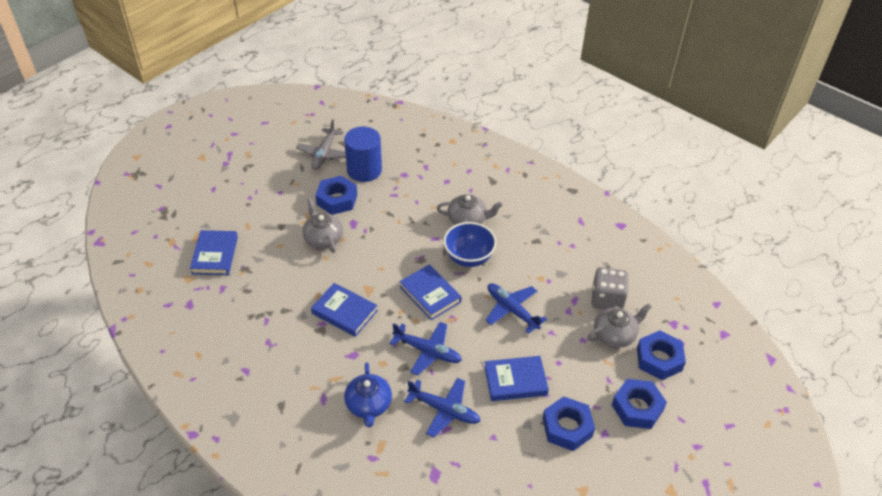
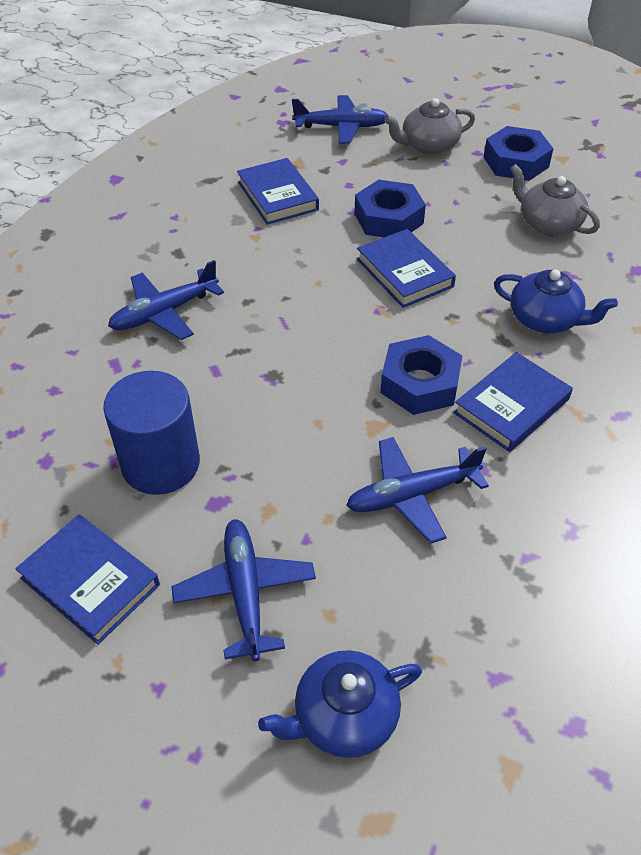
blue bowl: [443,222,497,267] = 1 -> none = 0
blue nut: [315,176,357,215] [543,396,595,451] [612,379,667,429] [637,330,686,380] = 4 -> [354,180,426,237] [380,335,463,415] [484,126,554,181] = 3
blue plane: [389,322,462,376] [404,378,480,437] [486,283,547,334] = 3 -> [108,260,224,340] [171,519,316,662] [292,95,388,144] [346,437,489,543] = 4
blue teapot: [344,362,392,427] = 1 -> [258,650,422,758] [494,270,618,333] = 2
grey dice: [592,267,629,310] = 1 -> none = 0
grey plane: [296,119,346,170] = 1 -> none = 0
grey teapot: [302,198,343,253] [437,194,503,225] [587,304,652,348] = 3 -> [384,98,475,154] [510,164,600,236] = 2

